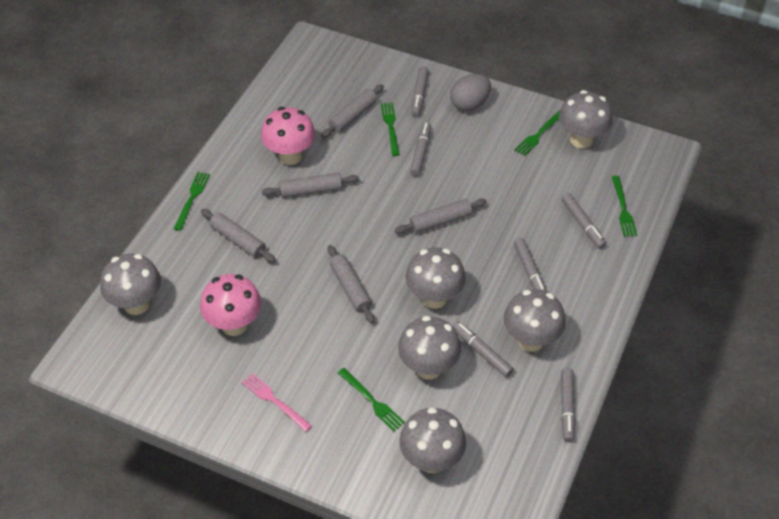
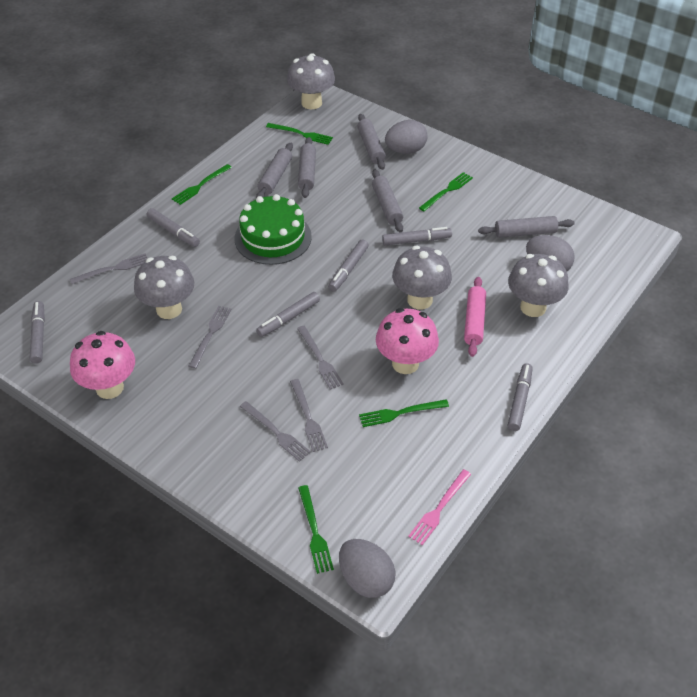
green cake: none = 0 -> [235,194,312,265] = 1
grey egg: [450,74,491,111] = 1 -> [339,539,396,598] [385,120,427,154] [526,235,574,271] = 3
grey fork: none = 0 -> [70,253,147,284] [189,306,232,369] [240,401,311,462] [290,379,328,452] [297,326,344,390] = 5
grey mushroom: [100,254,161,315] [398,316,461,379] [399,407,466,473] [405,247,466,309] [504,289,566,352] [559,90,613,149] = 6 -> [134,256,194,319] [287,53,335,109] [392,246,452,310] [508,254,569,317] = 4
pink rolling pin: none = 0 -> [464,277,486,357] = 1

